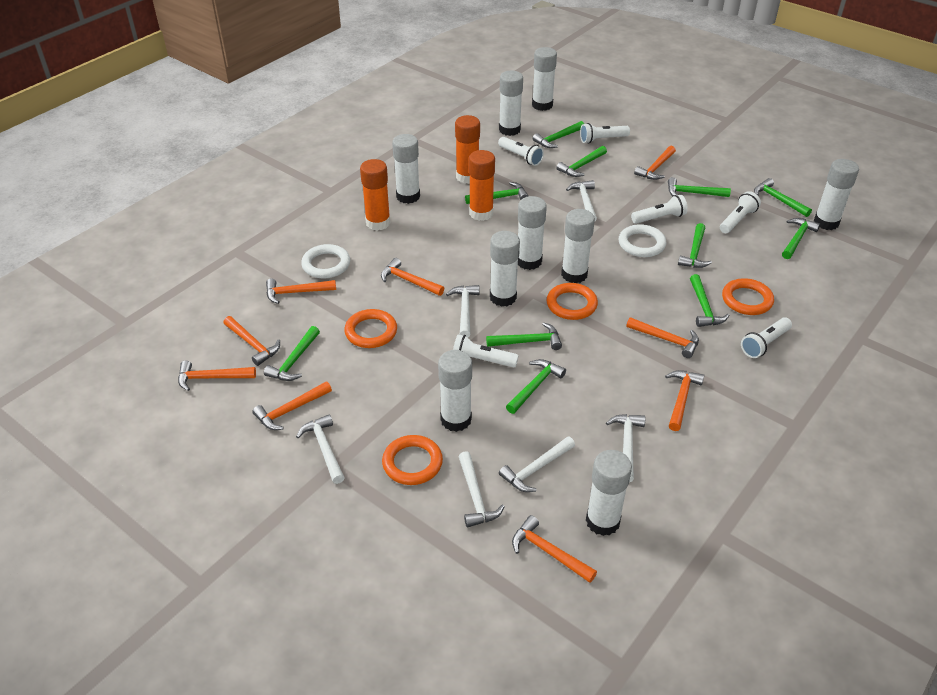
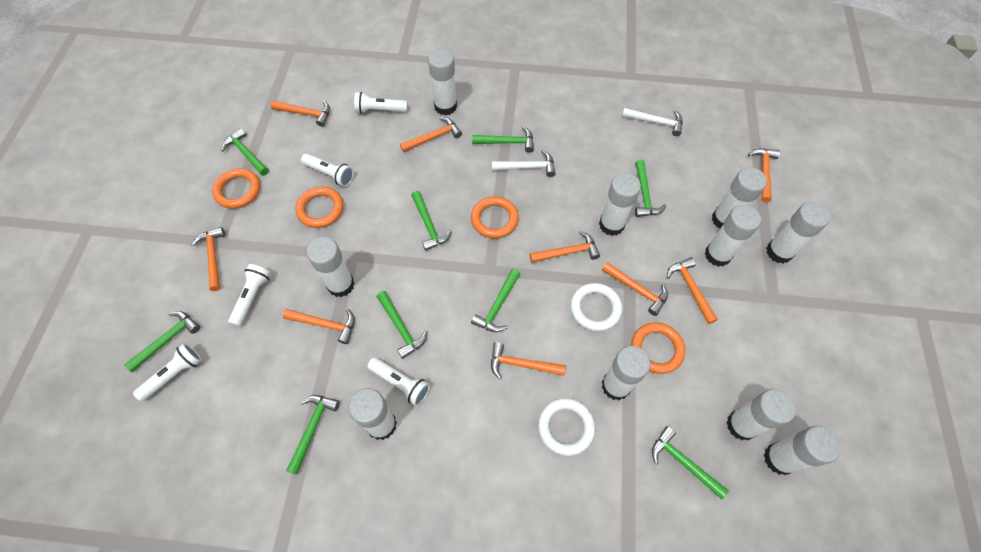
green hammer: [264,326,320,381] [465,182,528,204] [486,323,562,350] [506,359,566,414] [532,121,584,148] [556,146,607,177] [668,177,731,197] [678,223,712,268] [690,274,729,327] [754,178,812,217] [782,218,820,259] = 11 -> [124,311,200,372] [221,128,269,176] [286,395,340,475] [377,291,427,359] [411,191,452,251] [471,269,520,332] [472,126,534,153] [635,160,666,217] [652,426,729,500] = 9
orange glue stick: [360,159,391,231] [455,115,480,184] [469,150,495,221] = 3 -> none = 0
white flashlight: [453,334,519,367] [498,137,544,166] [580,123,630,144] [631,194,688,224] [720,191,761,233] [741,317,792,358] = 6 -> [133,343,202,401] [228,264,271,327] [301,154,354,187] [354,92,408,114] [367,357,430,406] = 5
white glue stick: [392,134,420,204] [438,350,472,432] [490,231,520,307] [499,70,523,136] [518,196,547,270] [532,47,557,111] [561,209,595,283] [586,450,632,536] [814,159,859,230] = 9 -> [306,237,355,297] [348,388,397,440] [428,49,457,115] [599,173,641,236] [602,346,651,400] [704,205,761,267] [712,167,767,228] [726,389,796,441] [764,426,841,475] [766,202,830,264] = 10
white hammer: [296,414,345,484] [446,285,480,337] [458,451,505,527] [499,436,575,492] [566,180,597,221] [606,414,646,482] = 6 -> [492,150,556,177] [622,108,683,136] = 2

